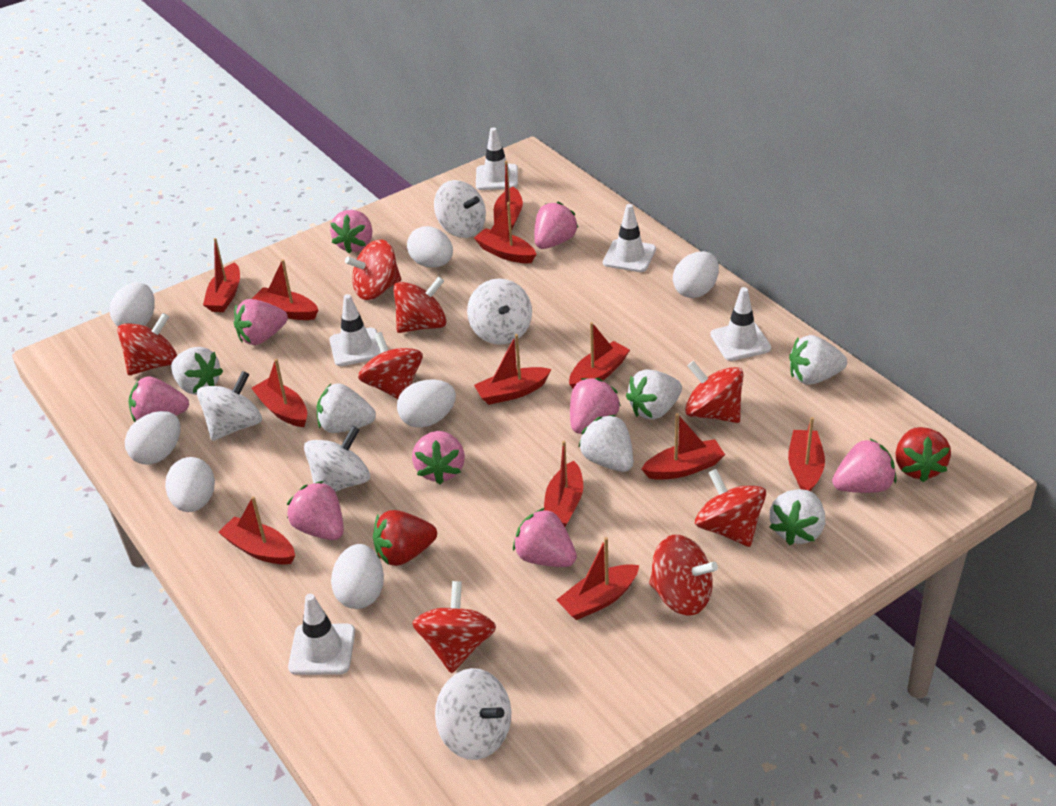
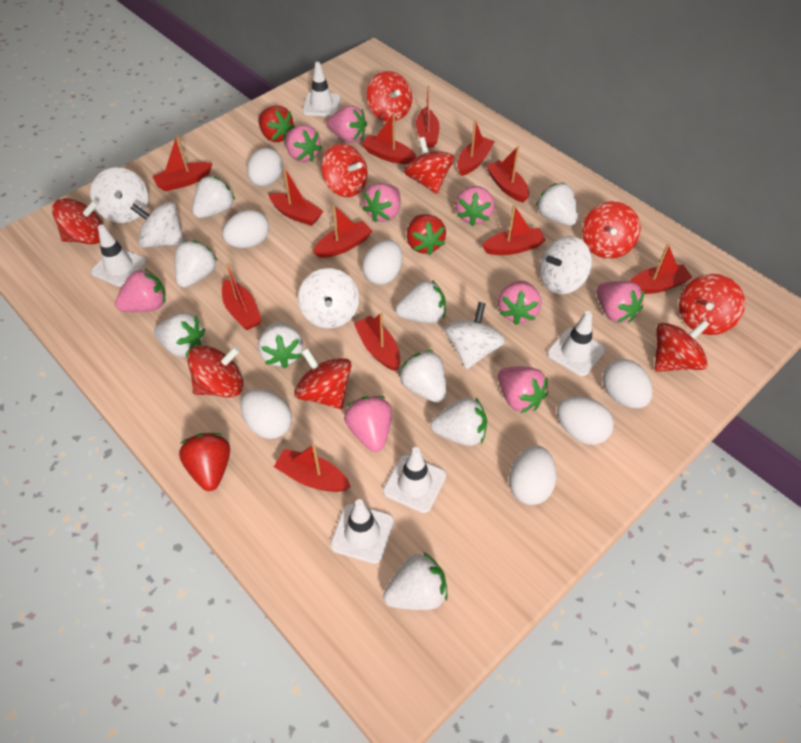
red spinning top: [117,313,177,375] [345,239,401,300] [358,332,423,399] [393,277,447,333] [412,581,496,673] [649,535,718,616] [685,361,744,423] [695,469,766,547] = 8 -> [52,198,103,244] [187,345,243,398] [294,348,352,409] [321,143,368,197] [367,71,412,122] [404,137,454,194] [582,201,641,259] [655,319,710,372] [679,274,745,335] = 9
red strawberry: [373,510,437,566] [895,427,951,482] = 2 -> [179,433,230,491] [258,106,295,142] [407,214,446,255] = 3
white strawberry: [171,347,223,395] [317,383,376,433] [578,415,633,472] [626,369,682,420] [769,489,825,545] [789,335,847,385] = 6 -> [154,313,205,357] [174,240,218,288] [192,176,235,218] [258,322,303,368] [383,552,448,610] [396,280,446,323] [398,350,446,403] [430,397,487,446] [535,183,578,226] = 9

